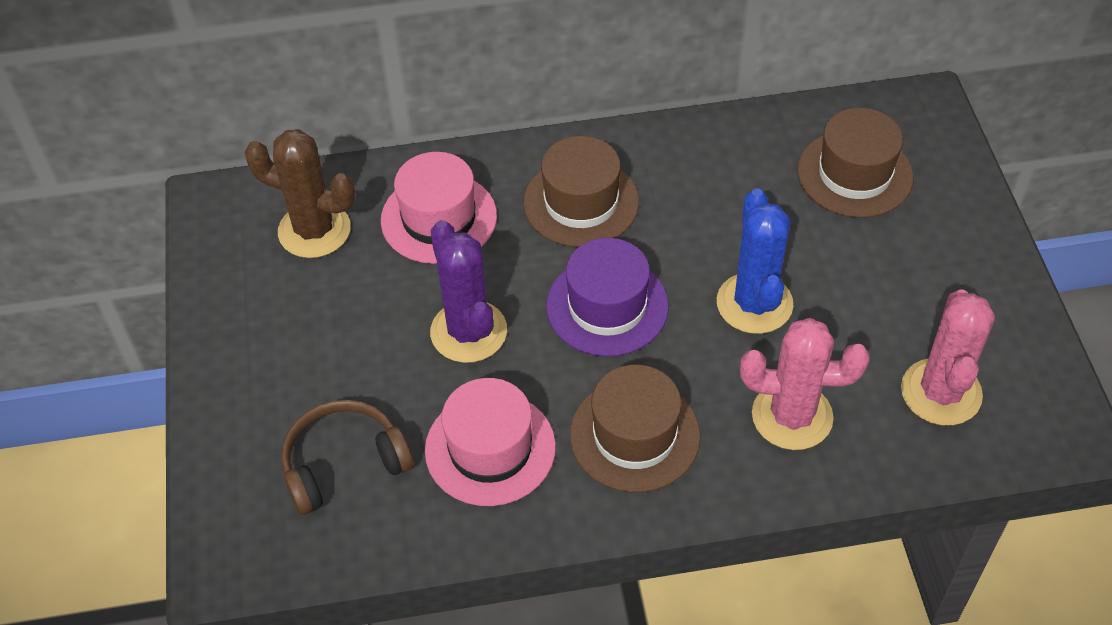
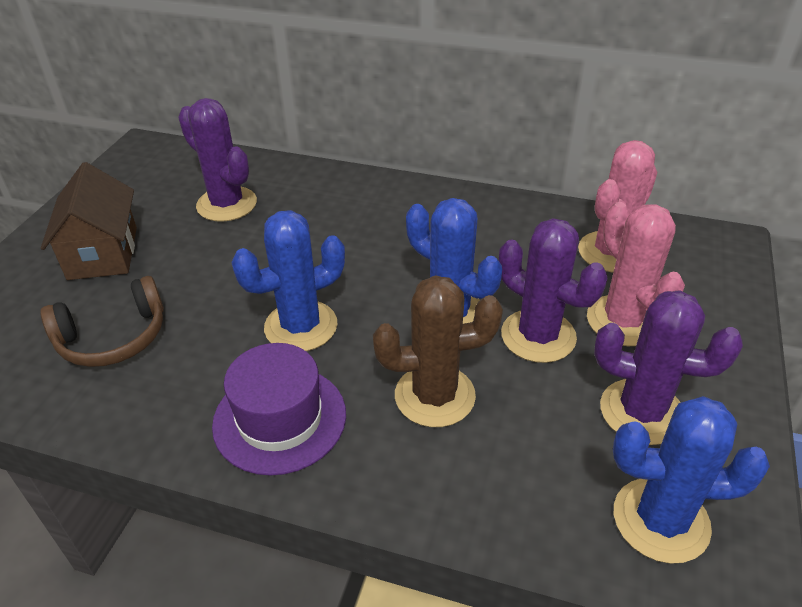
blue cactus: [717,188,793,334] = 1 -> [231,210,345,351] [406,198,502,324] [613,396,770,564] = 3
brown hat: [523,136,639,247] [570,365,701,492] [797,108,913,218] = 3 -> none = 0
brown house: none = 0 -> [41,162,137,280] = 1
pink hat: [381,152,497,264] [425,378,556,506] = 2 -> none = 0
purple cactus: [430,220,507,363] = 1 -> [178,98,257,222] [499,218,608,363] [594,290,743,445] = 3

